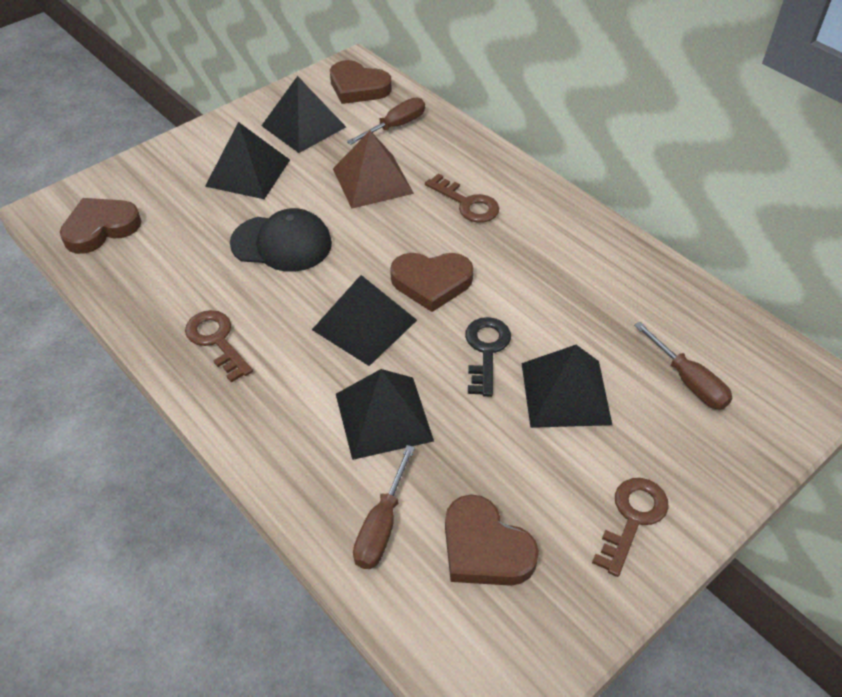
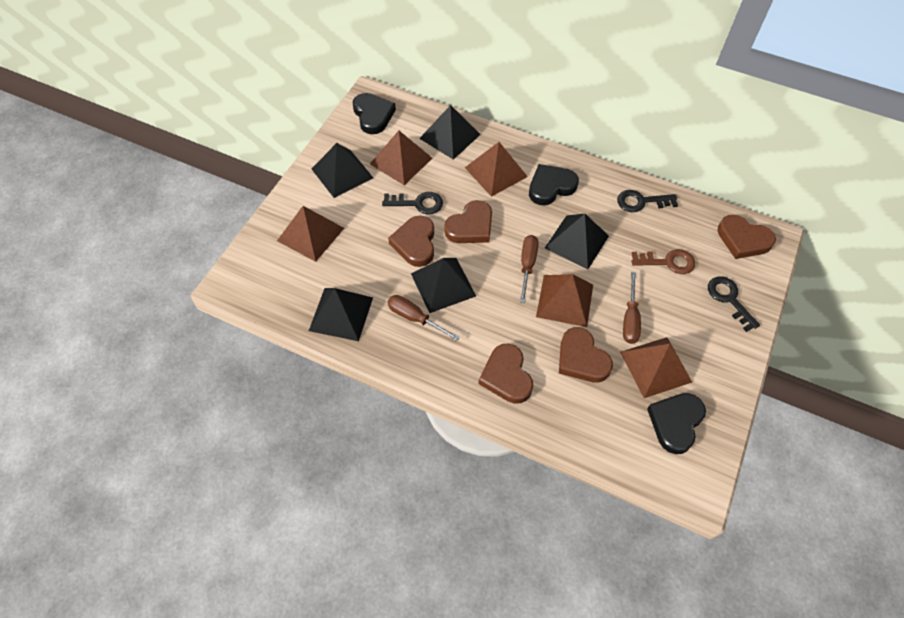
black cap: [230,208,332,272] = 1 -> none = 0
black heart: none = 0 -> [353,93,396,134] [529,164,579,205] [647,393,706,454] = 3
black key: [465,317,511,397] = 1 -> [382,192,443,214] [617,190,678,212] [708,277,760,332] = 3
brown heart: [60,198,141,254] [330,60,392,104] [390,253,474,312] [445,494,539,586] = 4 -> [388,216,434,267] [444,200,492,243] [479,344,533,404] [559,327,613,382] [717,215,776,259] = 5
brown key: [185,310,253,383] [425,173,499,223] [592,478,669,577] = 3 -> [632,249,695,274] = 1
brown pyramid: [333,130,414,209] = 1 -> [277,206,344,262] [370,131,432,185] [465,142,528,197] [536,274,593,327] [620,337,692,398] = 5

